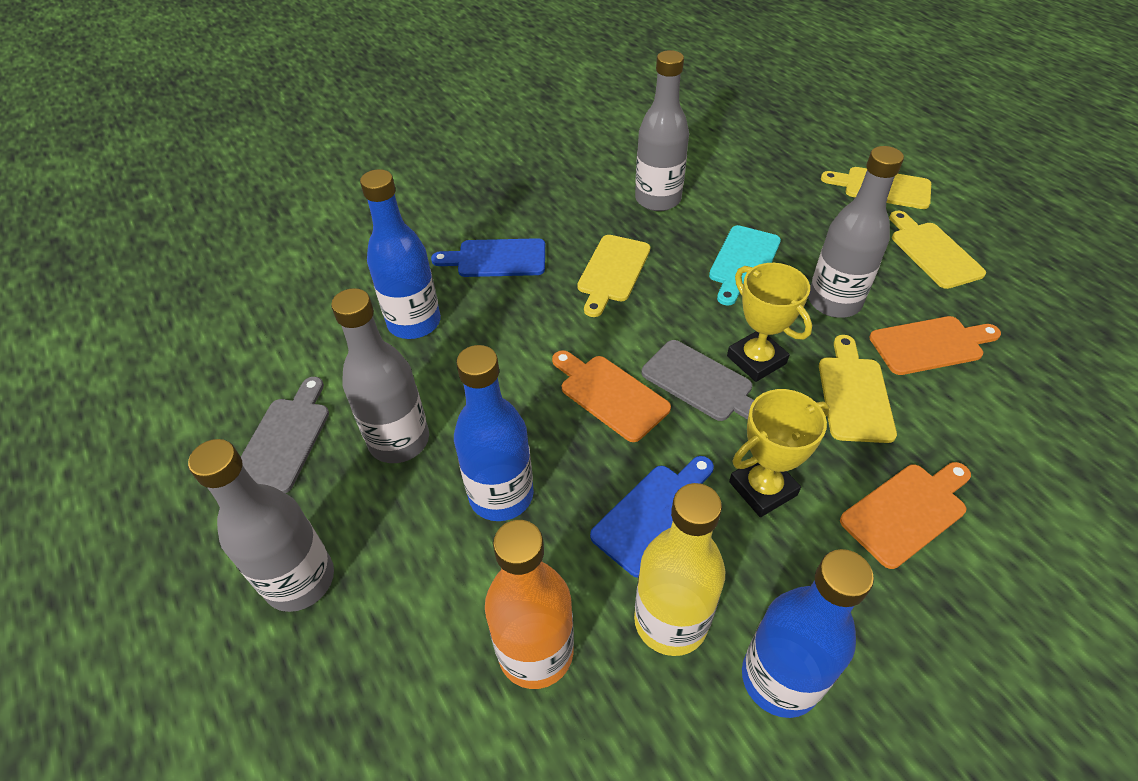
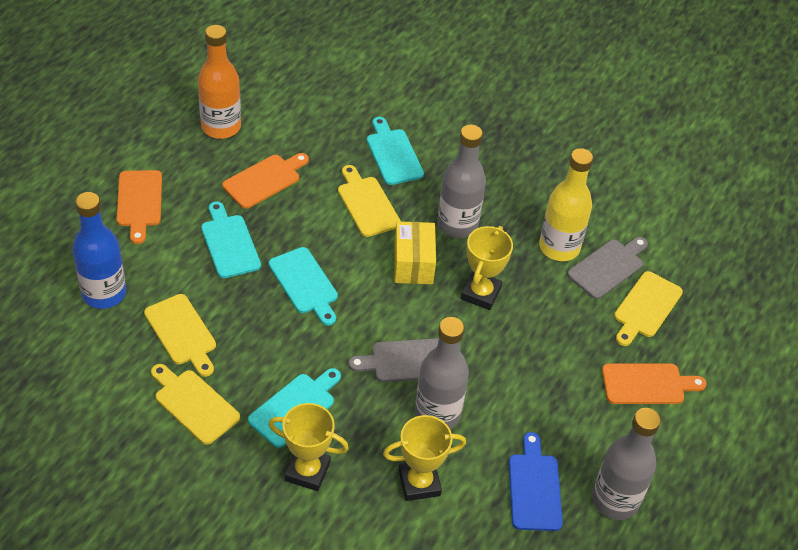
blue bottle: [360,169,441,339] [454,345,534,521] [742,549,874,718] = 3 -> [72,192,126,309] = 1
blue cutting board: [431,238,545,277] [590,456,714,578] = 2 -> [509,432,563,531] = 1
grey bottle: [188,439,334,612] [331,288,429,463] [635,50,689,211] [808,146,904,318] = 4 -> [415,317,469,429] [437,125,486,238] [592,408,661,520] = 3
turquoise cutting board: [709,225,781,305] = 1 -> [201,201,261,278] [248,368,341,448] [269,247,338,326] [367,117,424,185] = 4
yellow box: none = 0 -> [394,221,436,284] = 1
yellow trophy: [727,263,812,382] [729,389,829,517] = 2 -> [268,403,349,491] [383,415,466,501] [461,226,513,310] = 3

